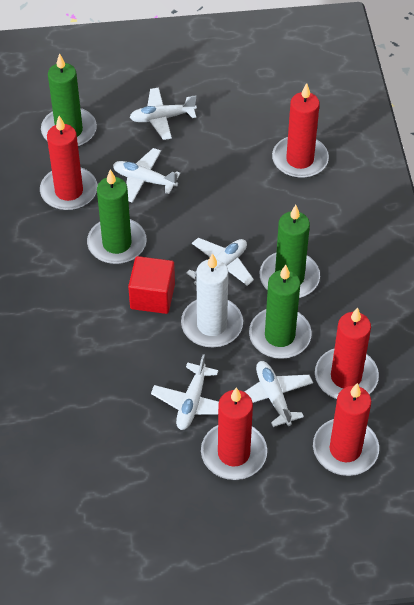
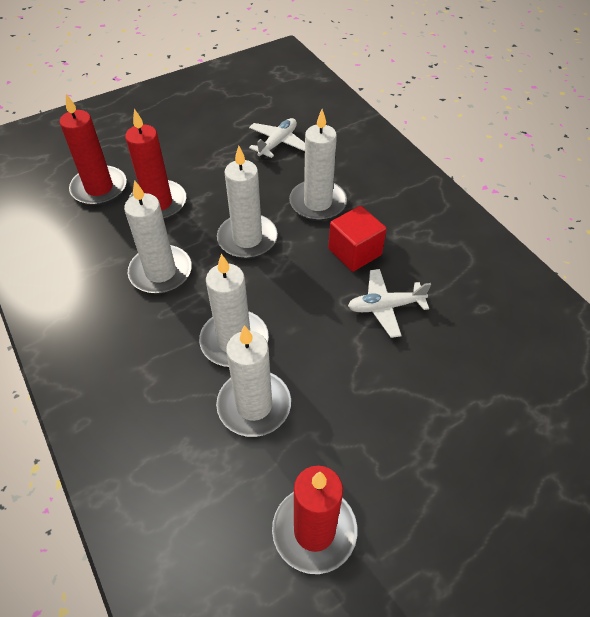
green candle: [41,53,97,147] [87,169,146,264] [249,265,312,359] [260,205,320,298] = 4 -> none = 0
red candle: [40,116,97,211] [201,387,267,480] [272,83,329,178] [313,383,379,476] [315,307,379,399] = 5 -> [60,94,127,205] [125,109,186,220] [272,466,357,574] = 3
white candle: [181,253,243,347] = 1 -> [124,180,192,294] [199,254,269,367] [216,325,291,437] [217,146,278,259] [289,109,347,221] = 5
white plane: [113,148,180,203] [130,88,197,140] [151,354,219,430] [186,238,254,286] [245,361,313,427] = 5 -> [249,118,305,158] [348,269,431,338] = 2

